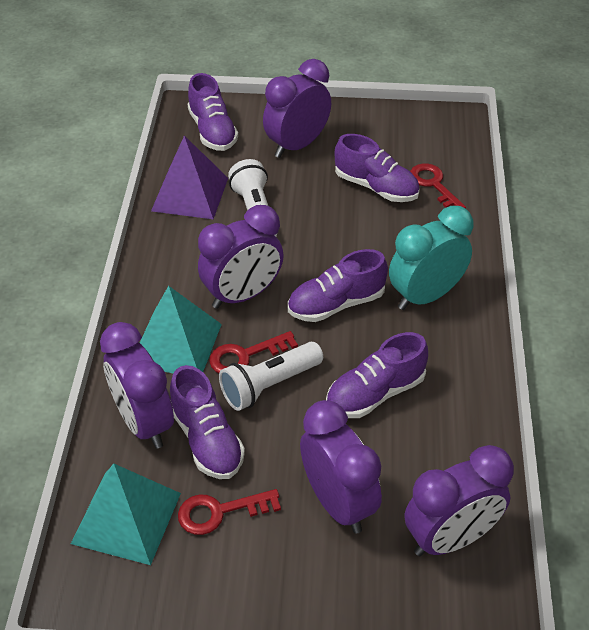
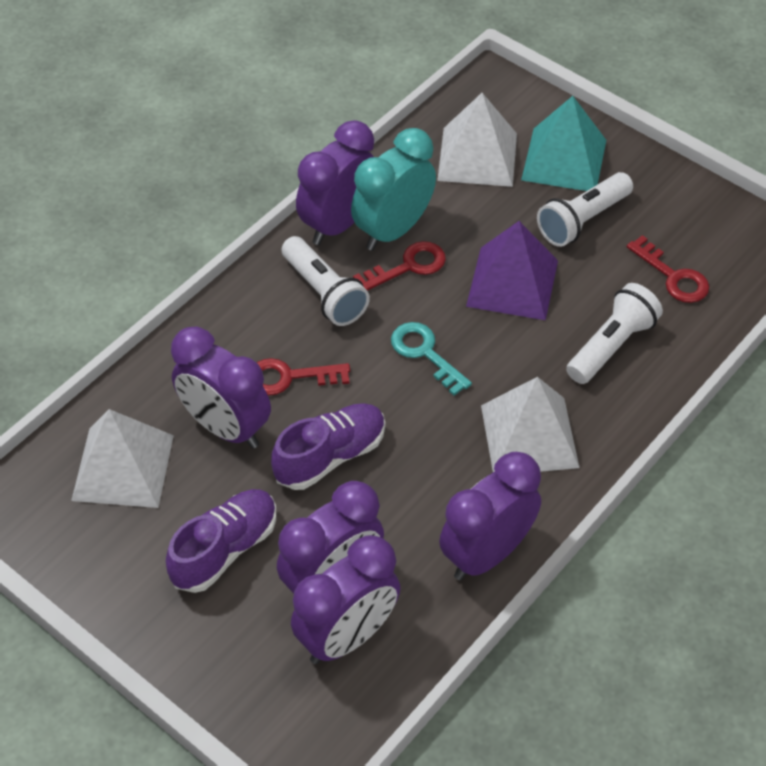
purple shoe: [170,365,245,479] [188,73,238,151] [288,249,388,322] [326,332,428,418] [334,134,420,202] = 5 -> [166,489,276,593] [271,403,385,490] = 2
turquoise key: none = 0 -> [391,322,472,396] = 1
turquoise pyramid: [71,464,181,565] [140,286,222,373] = 2 -> [521,96,606,191] = 1
white flashlight: [219,342,323,411] [228,159,277,236] = 2 -> [282,236,370,326] [537,172,633,247] [566,283,663,384] = 3
white pyramid: none = 0 -> [71,409,174,508] [437,93,517,187] [481,377,580,472] = 3

